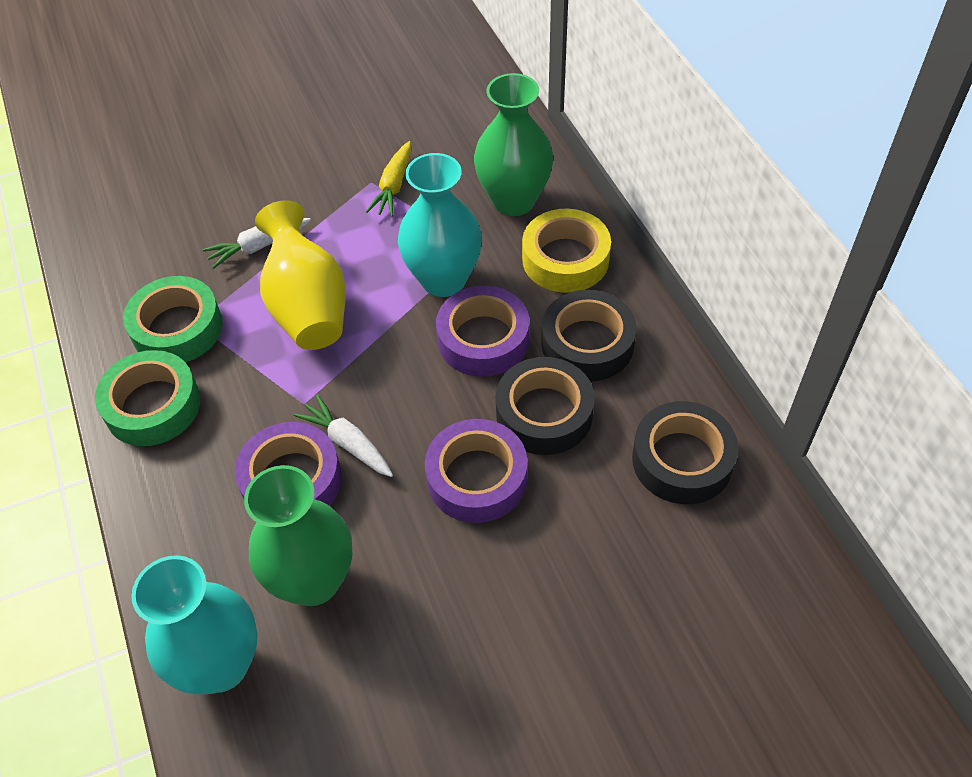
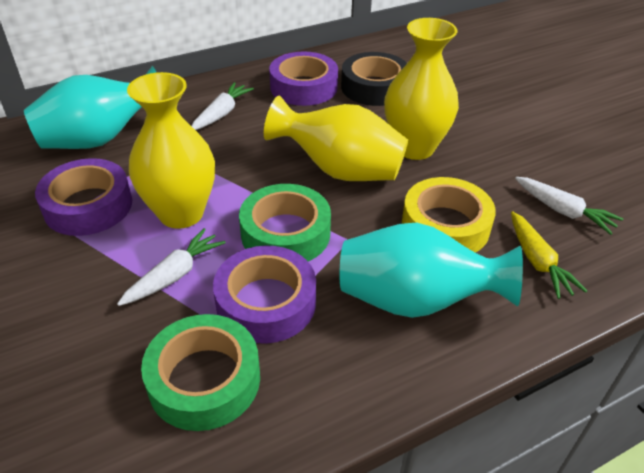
black tape: [496,357,595,455] [541,290,637,382] [632,401,738,504] = 3 -> [341,52,407,106] = 1
green vase: [244,465,353,606] [474,73,553,216] = 2 -> none = 0
white carrot: [203,218,311,269] [294,395,393,477] = 2 -> [117,228,226,306] [192,82,254,130] [515,177,623,235] = 3
yellow vase: [255,200,346,350] = 1 -> [127,72,215,229] [264,96,408,181] [384,18,459,160] = 3

